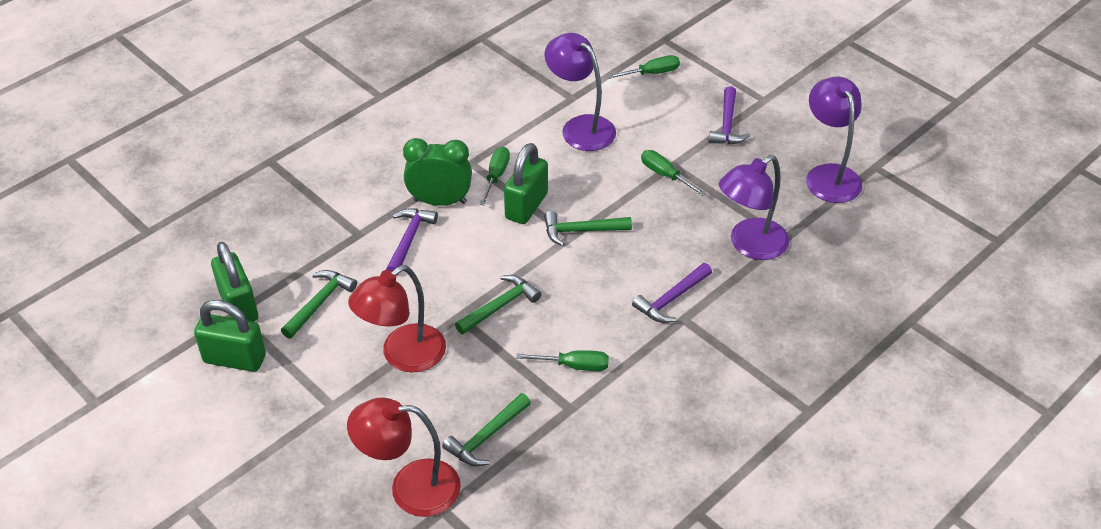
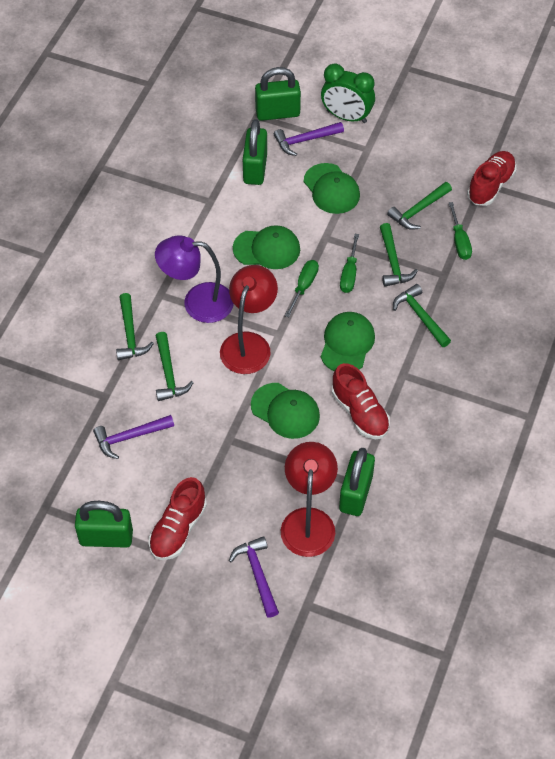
green cap: none = 0 -> [233,225,300,269] [251,383,320,439] [304,163,360,214] [321,312,375,371] = 4
green hammer: [281,270,357,339] [442,393,531,466] [455,275,541,334] [544,211,632,246] = 4 -> [116,293,154,360] [156,332,194,401] [380,223,418,287] [387,182,452,230] [393,284,451,347] = 5
green padlock: [194,300,266,372] [211,242,258,322] [504,143,548,224] = 3 -> [75,501,133,548] [243,119,267,185] [255,67,301,121] [339,448,375,516] = 4
green screwdriver: [479,147,510,205] [516,350,609,371] [608,55,680,79] [641,150,706,196] = 4 -> [285,260,319,317] [340,234,359,293] [449,202,472,260] = 3
purple lamp: [545,33,616,151] [719,155,789,260] [806,77,862,203] = 3 -> [155,235,234,323] = 1
red shoe: none = 0 -> [149,477,207,560] [332,363,390,439] [467,151,516,206] = 3

